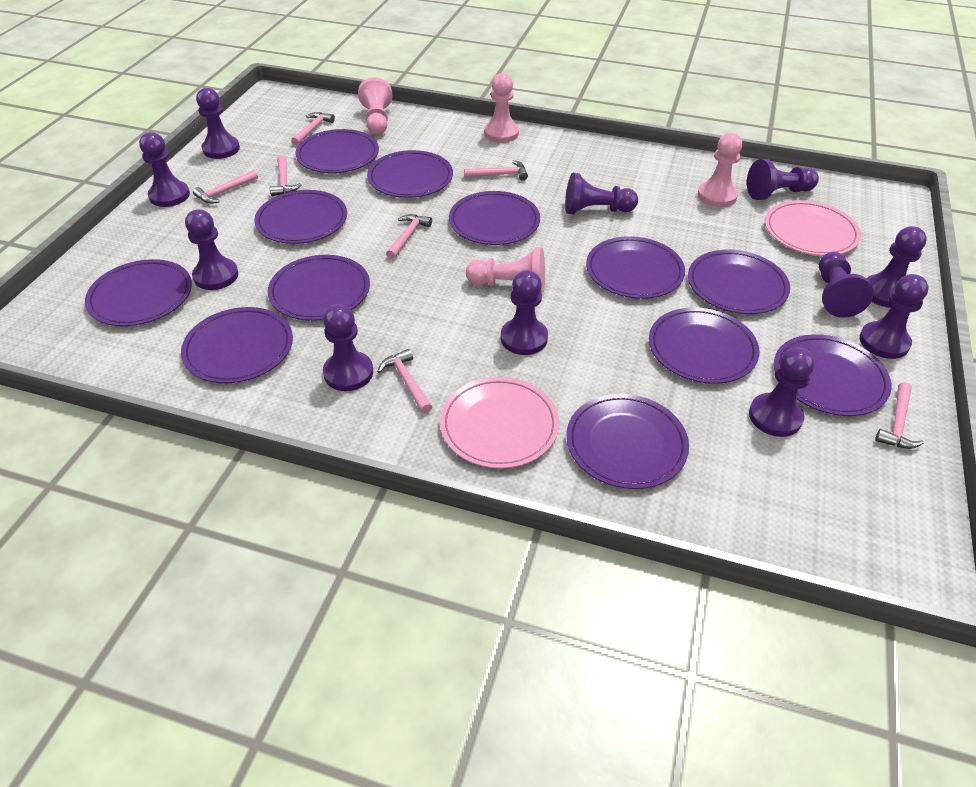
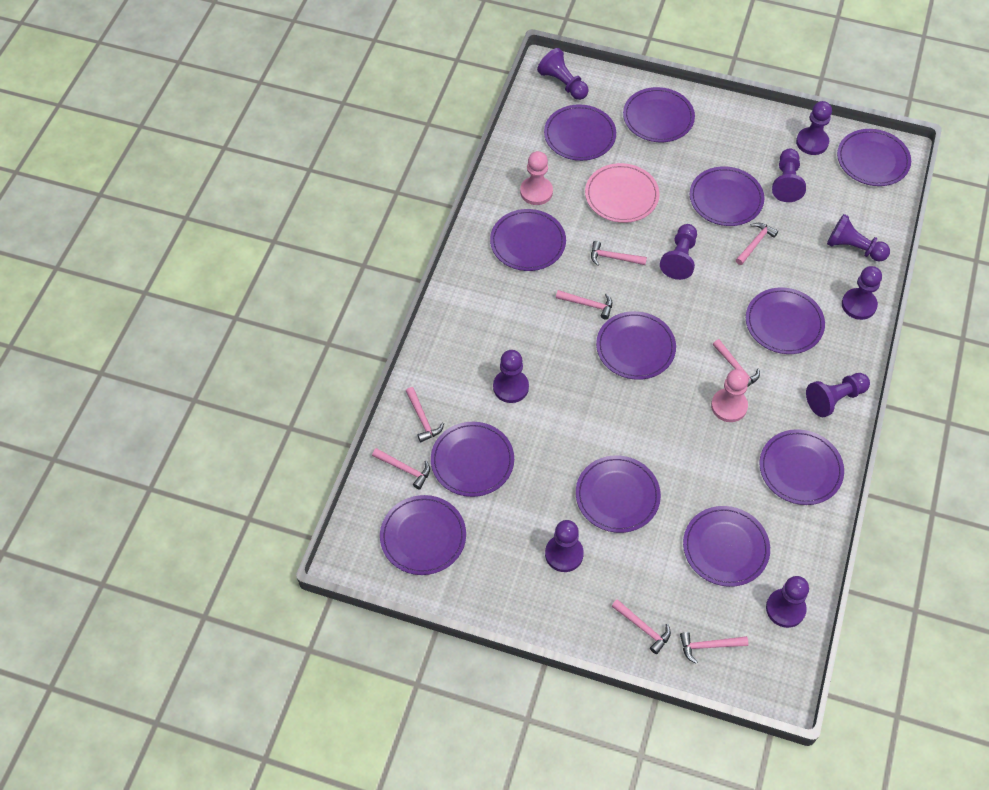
pink hammer: [193,170,258,204] [270,155,302,196] [291,112,335,146] [377,349,432,414] [386,214,432,259] [464,160,528,181] [875,382,924,449] = 7 -> [372,448,430,489] [406,387,444,442] [556,290,612,320] [591,241,647,266] [612,599,671,654] [680,632,748,664] [713,339,760,386] [736,223,778,265] = 8
pink pawn: [358,77,393,135] [466,247,545,293] [484,73,519,143] [698,133,742,207] = 4 -> [520,151,553,205] [711,369,749,422] = 2
pink plate: [440,377,559,469] [765,200,861,256] = 2 -> [585,163,660,223] = 1
purple pawn: [139,132,190,207] [185,209,239,290] [196,88,240,159] [323,304,373,391] [501,270,548,355] [565,173,638,214] [747,159,819,200] [749,348,815,437] [819,252,874,318] [859,274,929,359] [866,226,927,308] = 11 -> [493,350,529,403] [537,48,589,100] [545,520,584,572] [660,224,697,280] [766,576,809,628] [772,149,806,202] [796,101,832,155] [806,373,870,417] [827,214,890,262] [842,266,882,320] = 10

